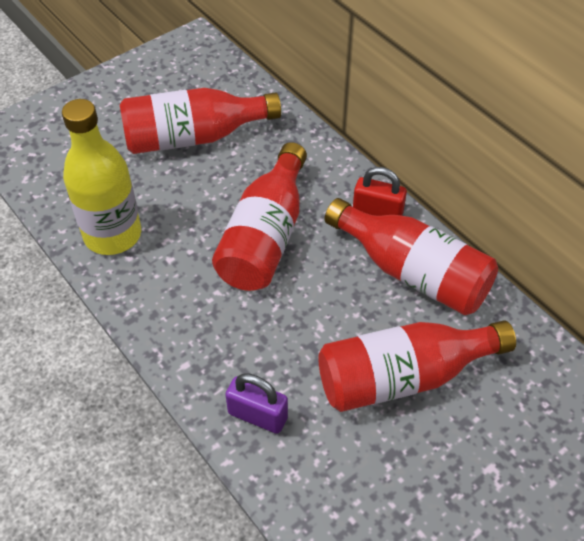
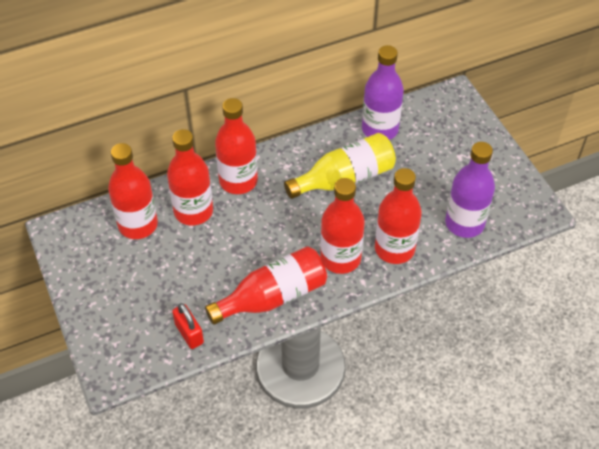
purple bottle: none = 0 -> [362,45,404,140] [445,142,495,238] = 2
purple padlock: [225,373,288,434] = 1 -> none = 0
red bottle: [120,88,281,154] [212,142,307,291] [318,320,516,412] [325,198,498,315] = 4 -> [108,143,158,239] [167,129,213,226] [205,246,327,325] [215,98,258,194] [320,178,365,274] [375,168,422,264] = 6

